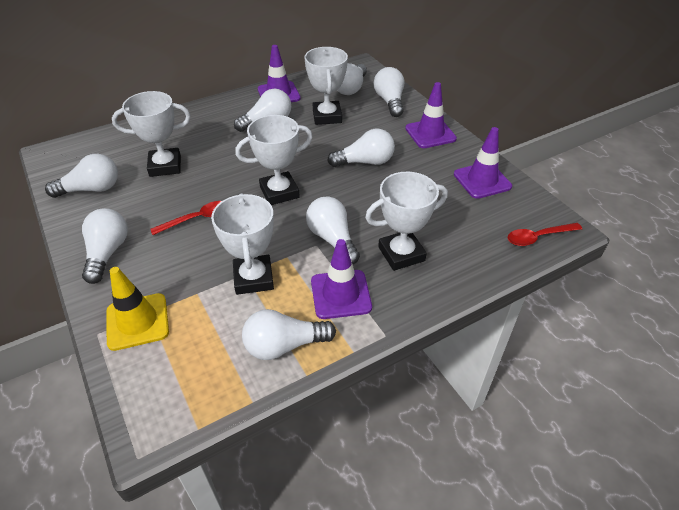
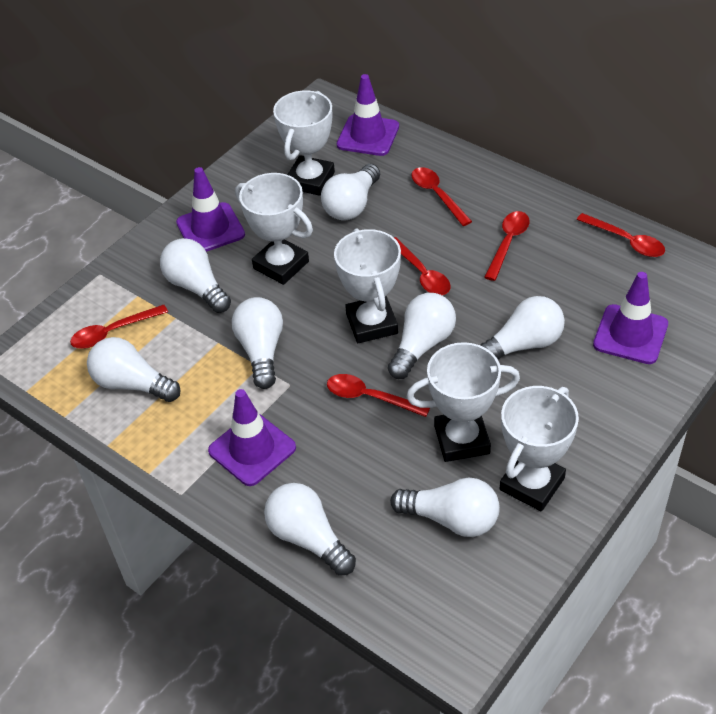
red spoon: [150,201,222,235] [508,223,582,246] = 2 -> [70,305,168,349] [327,374,430,417] [394,237,451,295] [411,167,472,226] [484,211,530,281] [576,213,665,257] = 6
yellow traffic cone: [106,267,169,351] = 1 -> none = 0

